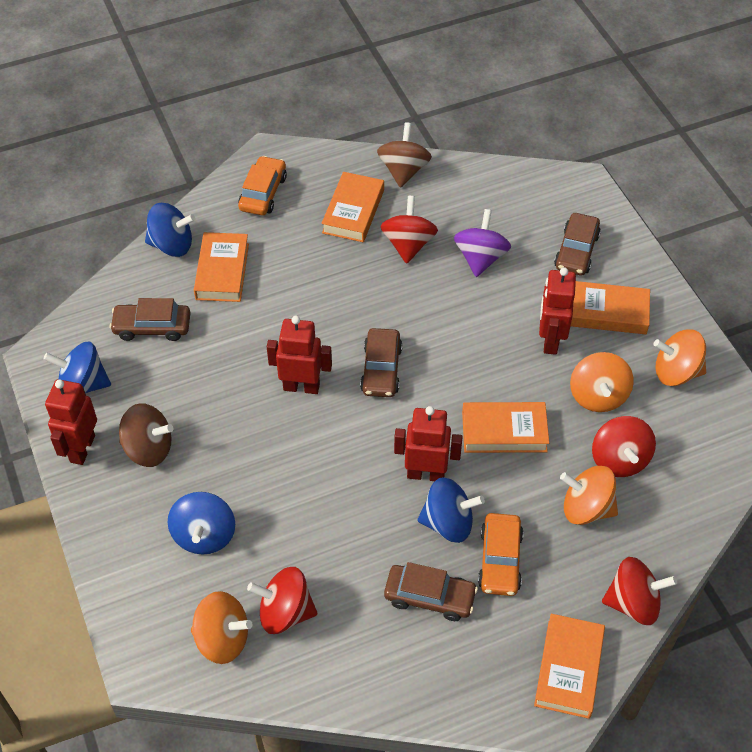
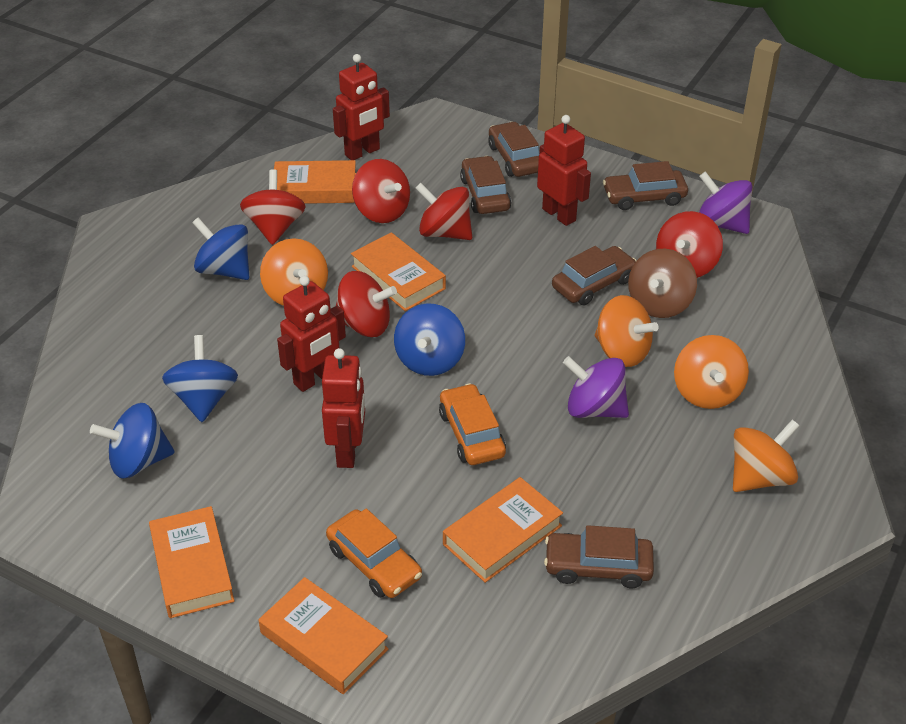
brown car: [110,298,190,341] [360,328,402,397] [384,562,478,621] [554,213,601,275] = 4 -> [460,156,511,214] [488,122,539,177] [544,525,654,588] [552,246,637,306] [603,161,688,210] = 5
brown spinning top: [119,403,173,467] [377,122,432,188] = 2 -> [628,249,697,318] = 1
purple spinning top: [454,209,511,277] = 1 -> [563,356,629,418] [699,171,753,234] = 2
red spinning top: [247,567,317,634] [380,196,438,264] [592,416,656,477] [602,557,677,625] = 4 -> [240,169,306,245] [336,271,397,337] [352,159,410,223] [415,183,472,240] [656,211,723,278] = 5

